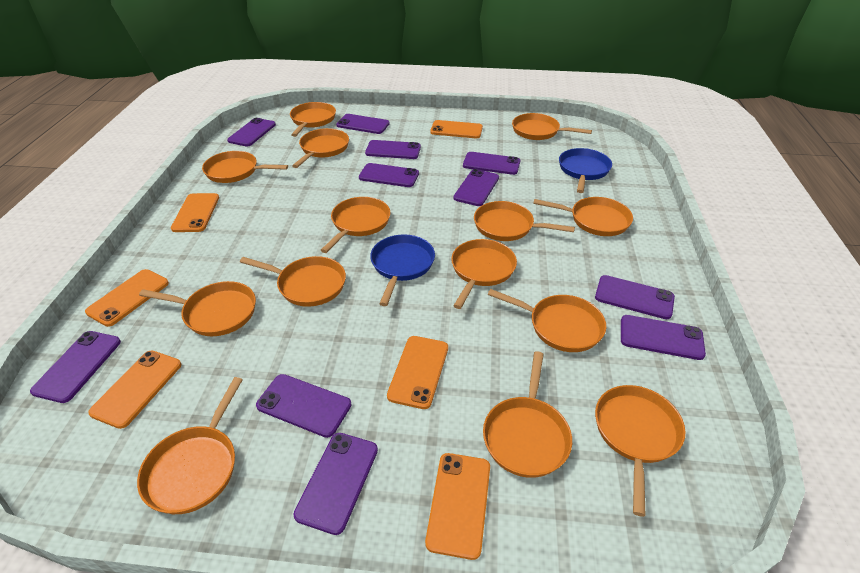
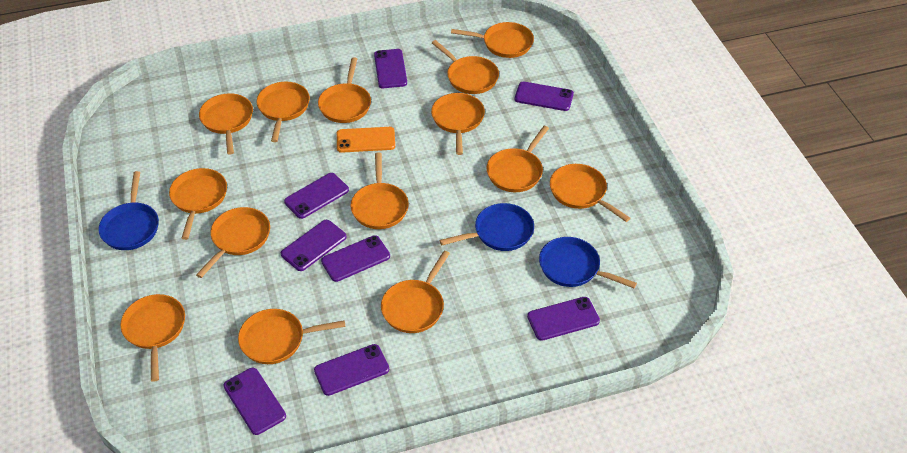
blue pan: [370,234,435,306] [559,148,612,193] = 2 -> [98,171,159,250] [439,203,534,251] [539,237,637,288] = 3
orange phone: [85,269,169,327] [88,350,181,429] [171,193,219,232] [387,336,448,409] [425,453,490,560] [430,120,483,138] = 6 -> [337,127,395,153] = 1
purple phone: [30,331,121,403] [227,118,276,146] [256,374,351,438] [294,433,378,535] [336,114,390,134] [359,163,419,187] [365,140,421,159] [453,169,499,206] [463,152,520,175] [595,275,675,319] [621,315,706,360] = 11 -> [223,368,286,435] [281,220,347,271] [284,173,349,219] [314,344,389,396] [321,235,390,282] [374,49,407,88] [515,81,574,111] [527,297,600,341] = 8

